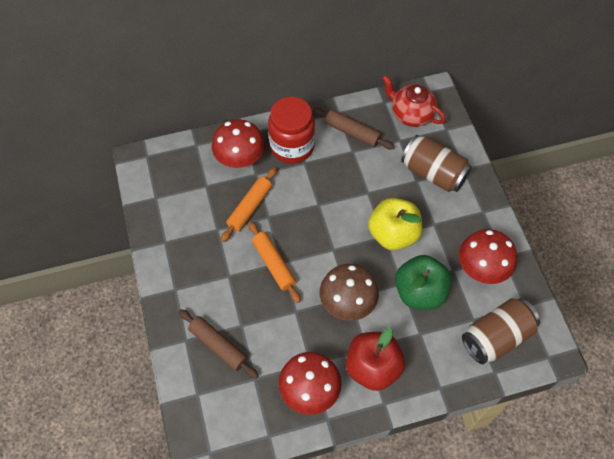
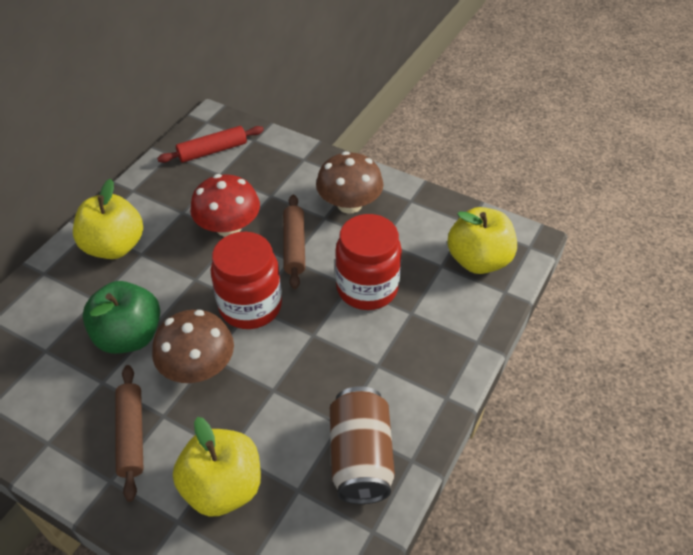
brown can: [401,135,472,192] [462,298,540,364] = 2 -> [330,386,395,504] = 1
brown mushroom: [320,264,379,321] = 1 -> [152,310,234,383] [316,151,383,214] = 2
orange rolling pin: [221,167,277,242] [248,221,301,303] = 2 -> none = 0
red apple: [346,328,405,391] = 1 -> none = 0
red jar: [268,97,315,164] = 1 -> [211,232,282,329] [335,214,402,310] = 2
red mushroom: [212,119,265,168] [278,352,342,415] [459,229,517,284] = 3 -> [190,174,260,237] = 1
red rolling pin: none = 0 -> [157,126,264,163] = 1
red teapot: [382,75,446,127] = 1 -> none = 0
yellow apple: [368,198,422,250] = 1 -> [73,179,143,259] [173,417,261,517] [447,207,517,274] = 3

